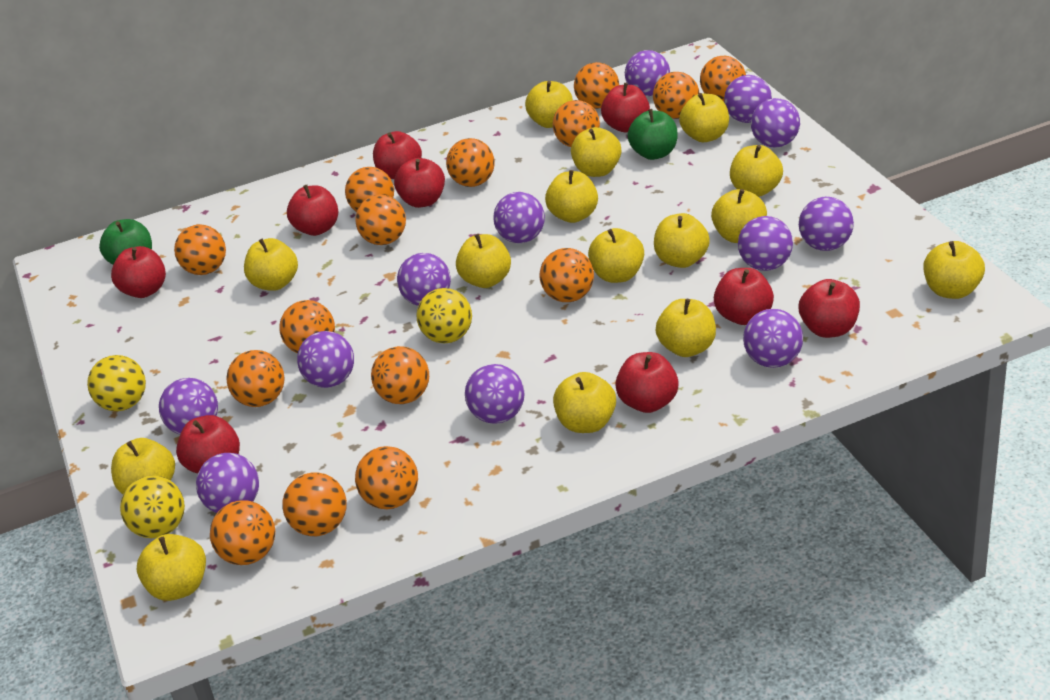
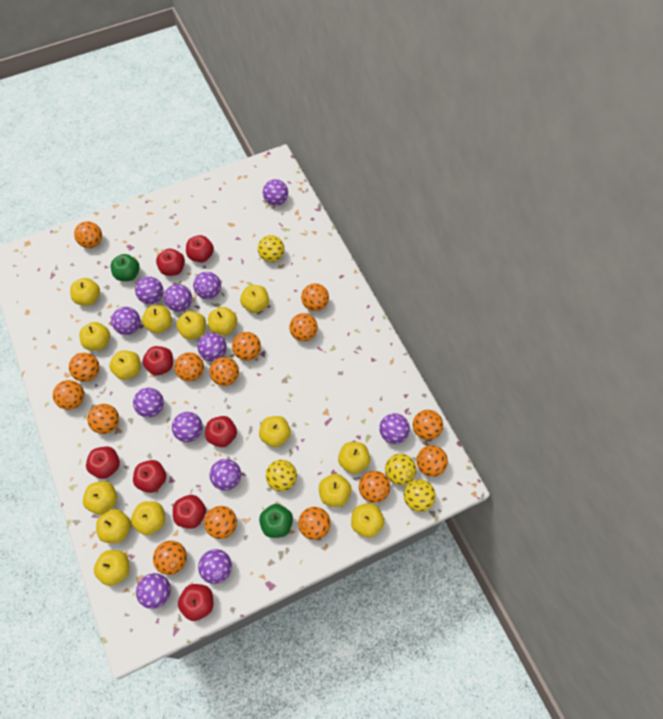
red apple: [111,246,166,298] [176,415,240,474] [287,185,338,236] [373,131,422,179] [394,158,445,208] [601,83,650,132] [615,352,679,413] [714,268,774,325] [799,279,860,338] = 9 -> [86,447,120,479] [133,460,166,493] [142,346,173,375] [156,249,185,276] [173,495,206,529] [178,584,214,621] [186,235,214,262] [205,416,237,447] = 8
yellow ball: [87,355,146,411] [120,476,185,538] [416,288,472,343] = 3 -> [258,235,284,262] [266,460,297,491] [385,454,416,485] [404,479,436,512] = 4

